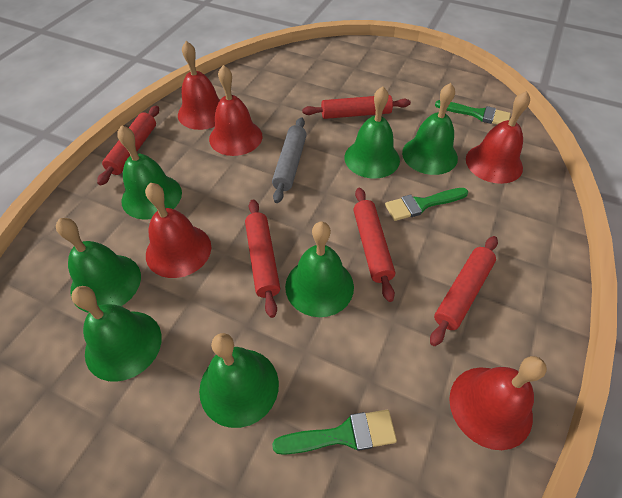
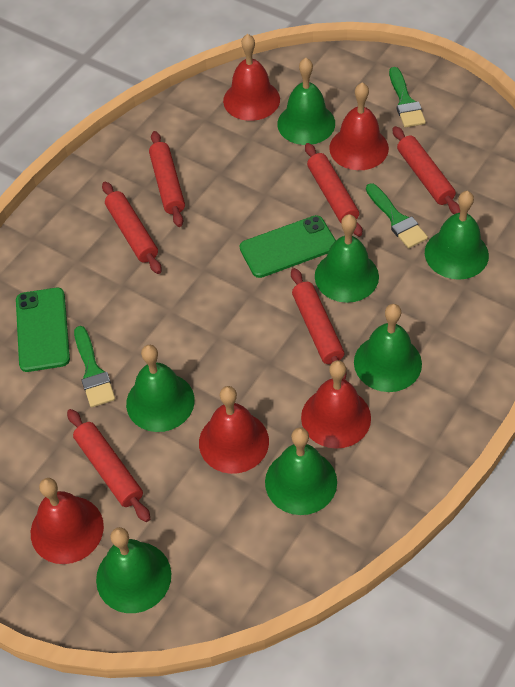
green phone: none = 0 -> [16,288,70,372] [240,215,336,278] = 2
grey rolling pin: [272,117,307,203] = 1 -> none = 0
red rolling pin: [97,106,159,186] [245,199,280,318] [302,95,411,119] [353,188,395,302] [430,236,498,346] = 5 -> [67,409,150,522] [102,181,162,274] [149,131,185,227] [291,268,346,380] [305,143,362,237] [393,126,460,214] = 6

